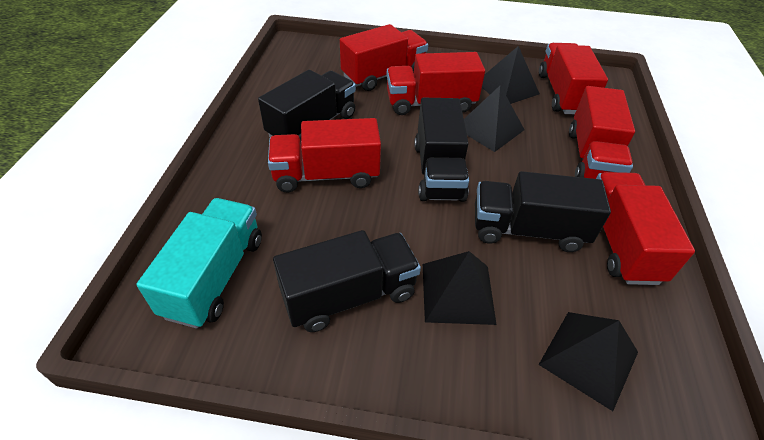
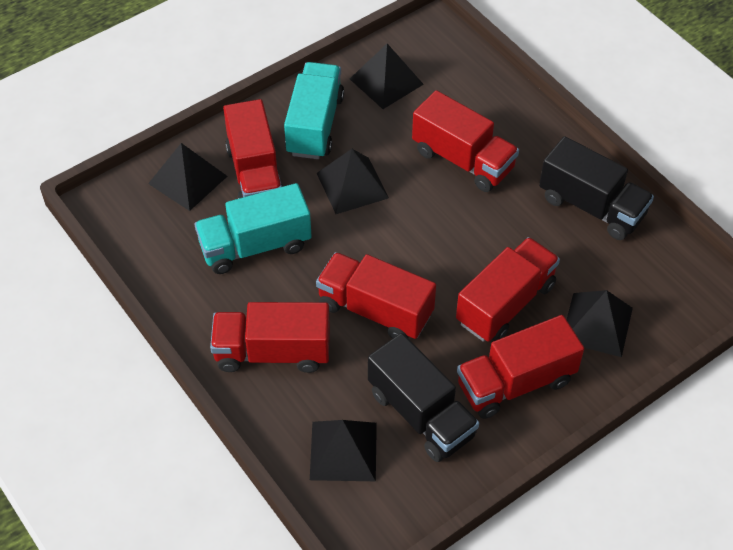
black pyramid: [423,251,497,325] [464,85,525,152] [482,46,540,104] [539,312,638,411] = 4 -> [148,143,227,211] [310,420,377,481] [317,149,389,214] [350,44,424,109] [567,290,633,357] = 5
black truck: [258,70,356,141] [273,230,421,332] [414,98,469,202] [475,171,611,252] = 4 -> [368,333,479,462] [539,136,654,240] = 2
turquoise truck: [137,198,262,329] = 1 -> [194,183,312,274] [284,62,344,159] = 2

